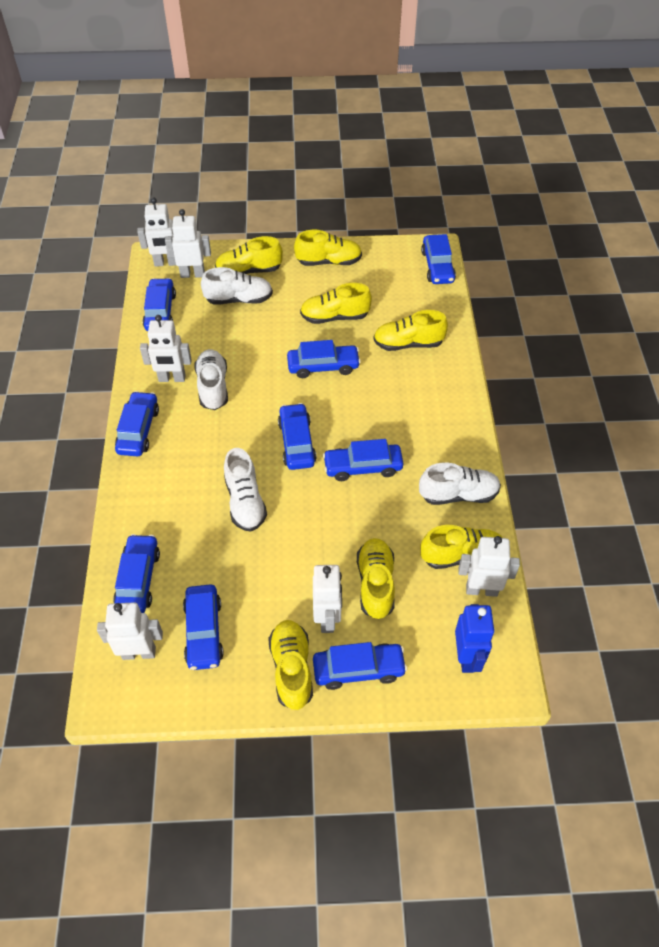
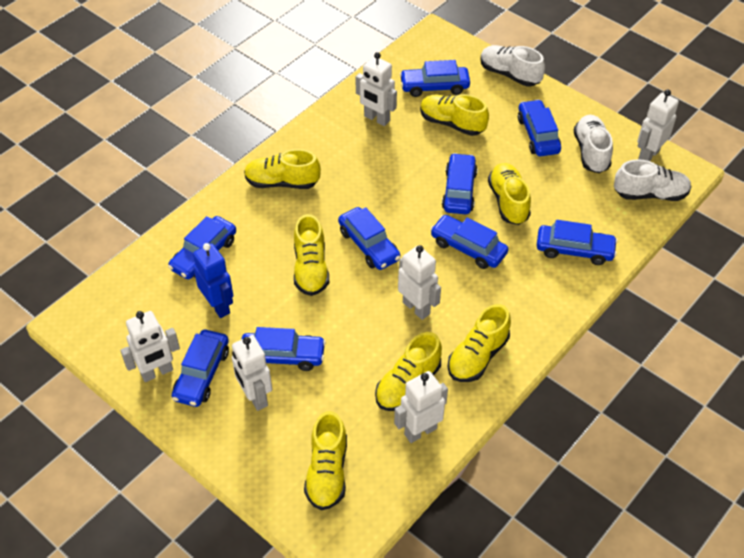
white shoe: [195,349,228,410] [201,267,273,305] [224,448,267,532] [419,462,501,505] = 4 -> [480,45,545,86] [574,115,613,173] [614,159,692,201] = 3

